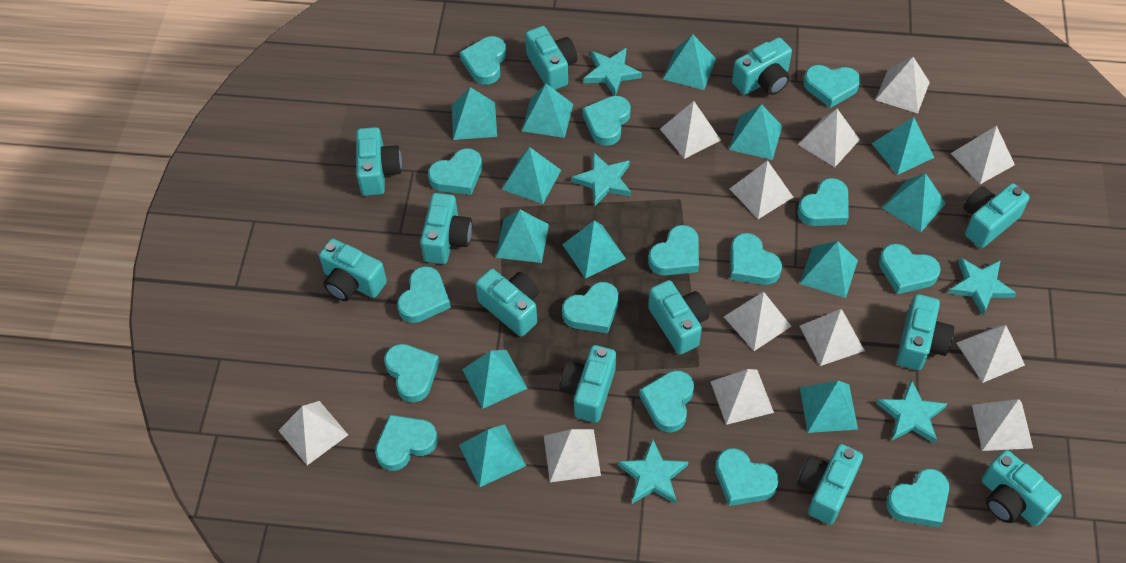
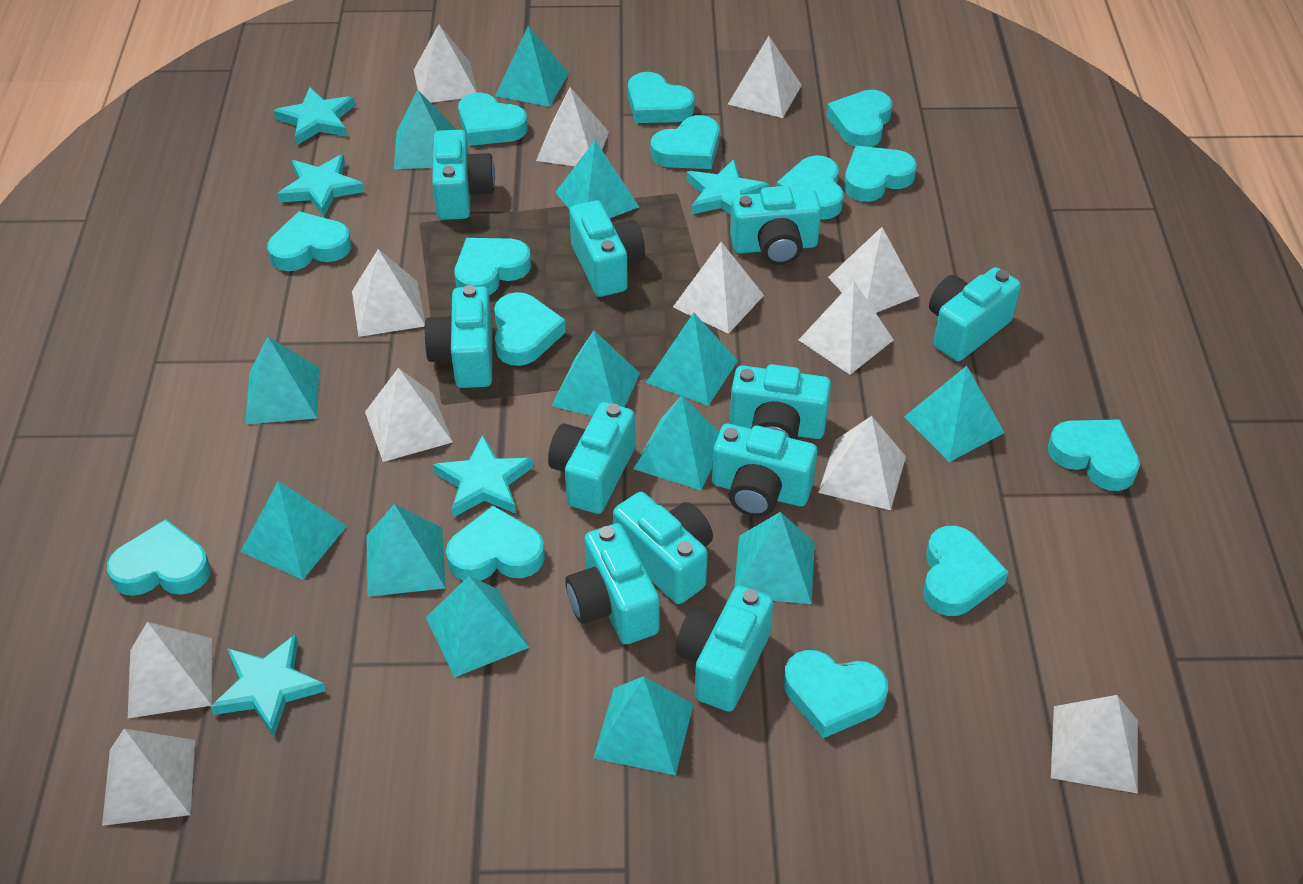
turquoise camera: [319,238,387,301] [356,127,402,196] [420,193,472,264] [475,269,539,337] [525,26,577,90] [560,345,616,423] [648,280,709,355] [732,37,792,95] [797,444,863,525] [897,294,954,370] [963,183,1030,248] [981,450,1062,526] = 12 -> [424,285,492,388] [432,130,495,220] [548,402,635,514] [565,523,660,644] [569,201,645,297] [613,492,713,604] [676,586,773,712] [712,424,817,517] [730,186,821,265] [730,364,831,440] [929,267,1021,361] = 11
turquoise heart: [375,415,438,471] [384,344,439,403] [397,266,451,323] [428,148,482,195] [460,36,506,85] [562,282,619,333] [582,96,631,146] [639,370,694,432] [648,225,699,275] [715,448,779,506] [730,233,782,285] [797,178,849,226] [803,65,861,108] [879,244,941,294] [886,469,949,527] = 15 -> [107,519,211,596] [267,211,351,271] [446,506,545,581] [455,238,531,295] [458,92,528,146] [494,292,566,366] [628,72,695,123] [651,115,720,169] [777,155,844,220] [784,650,888,738] [826,90,892,147] [844,146,917,202] [923,526,1008,616] [1048,419,1140,491] = 14

